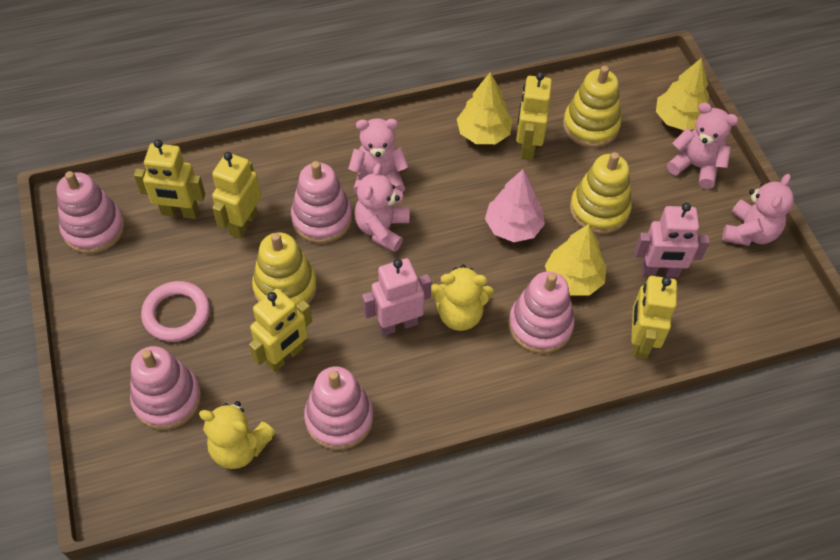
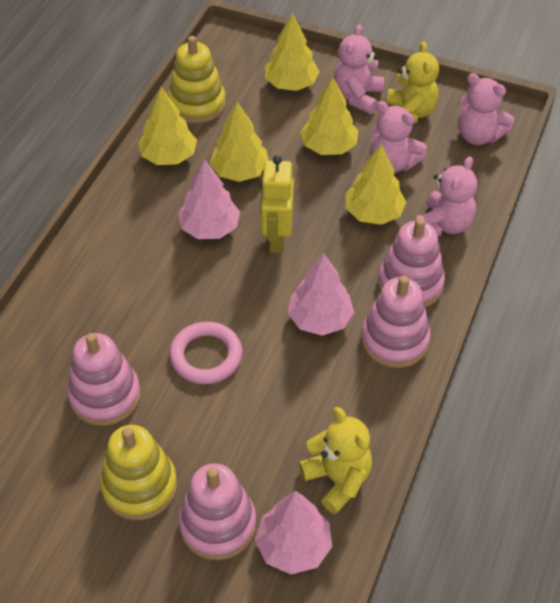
pink robot: [362,258,432,336] [635,203,710,278] = 2 -> none = 0
pink stacking toy: [57,171,125,254] [130,346,201,430] [291,161,352,243] [304,367,373,450] [508,271,574,354] = 5 -> [68,333,141,426] [178,463,256,560] [361,276,431,368] [378,218,445,307] = 4
pink tree: [485,169,545,242] = 1 -> [178,159,240,239] [255,491,332,574] [288,253,354,336] = 3
yellow robot: [134,139,205,219] [212,152,261,239] [249,289,312,372] [516,72,552,160] [631,276,677,359] = 5 -> [260,155,294,253] = 1
yellow stacking toy: [252,233,317,305] [563,66,621,148] [570,152,632,234] = 3 -> [100,425,177,520] [168,36,226,124] = 2
yellow tree: [457,72,513,144] [545,224,606,295] [656,58,709,130] = 3 -> [138,87,197,165] [210,102,269,182] [265,13,320,91] [300,77,358,155] [346,144,406,225] = 5

